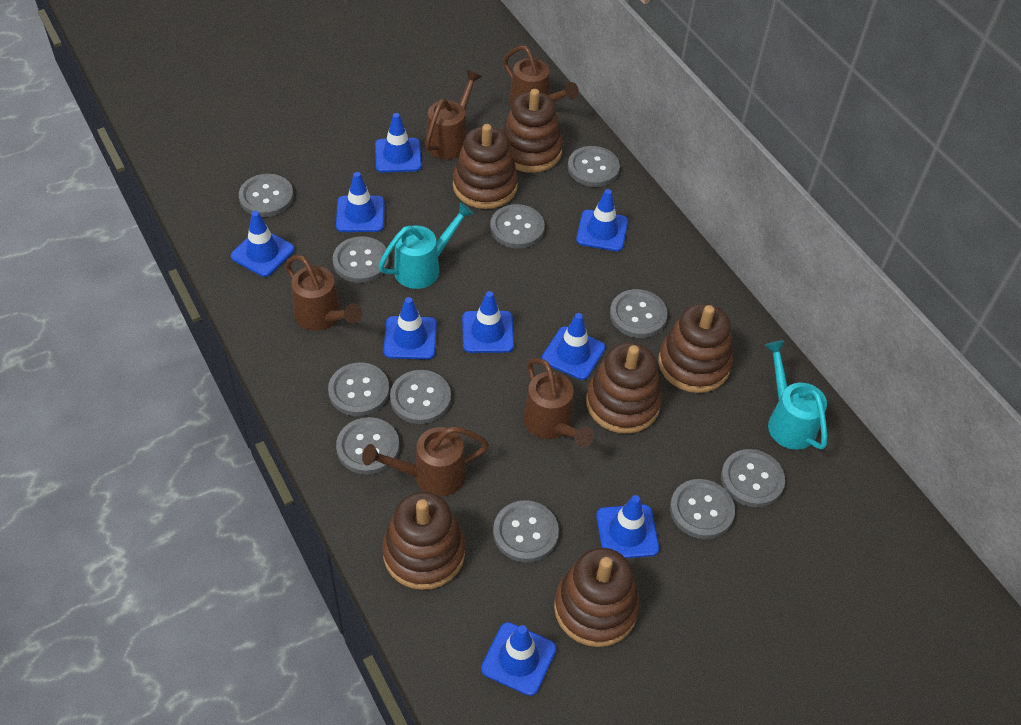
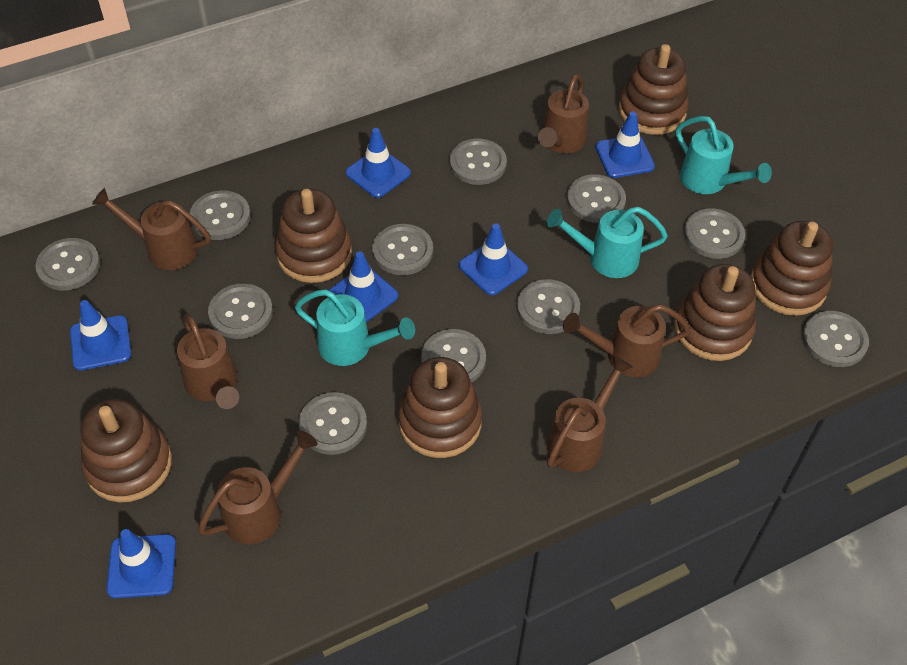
blue traffic cone: [231,211,295,277] [336,172,385,232] [375,113,422,173] [383,297,437,359] [462,291,514,353] [481,622,556,696] [542,313,605,380] [576,189,628,251] [596,495,659,558] = 9 -> [70,300,131,370] [107,529,176,598] [329,251,398,322] [346,128,411,198] [459,223,528,295] [595,111,655,178] = 6
brown watering can: [285,255,362,331] [362,426,489,497] [425,70,482,159] [503,46,579,106] [523,358,594,447] = 5 -> [92,188,211,270] [177,314,239,409] [198,430,318,544] [538,74,589,153] [547,356,633,472] [563,304,690,377] = 6
turquoise watering can: [378,202,474,289] [765,340,827,450] = 2 -> [295,289,415,366] [547,207,668,278] [676,116,772,194] = 3

